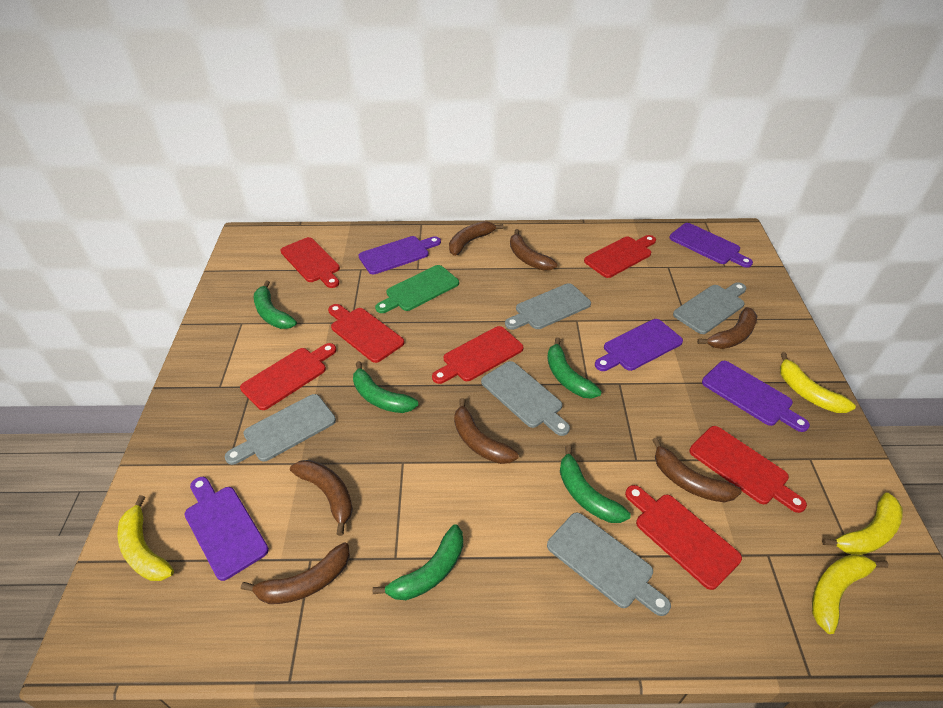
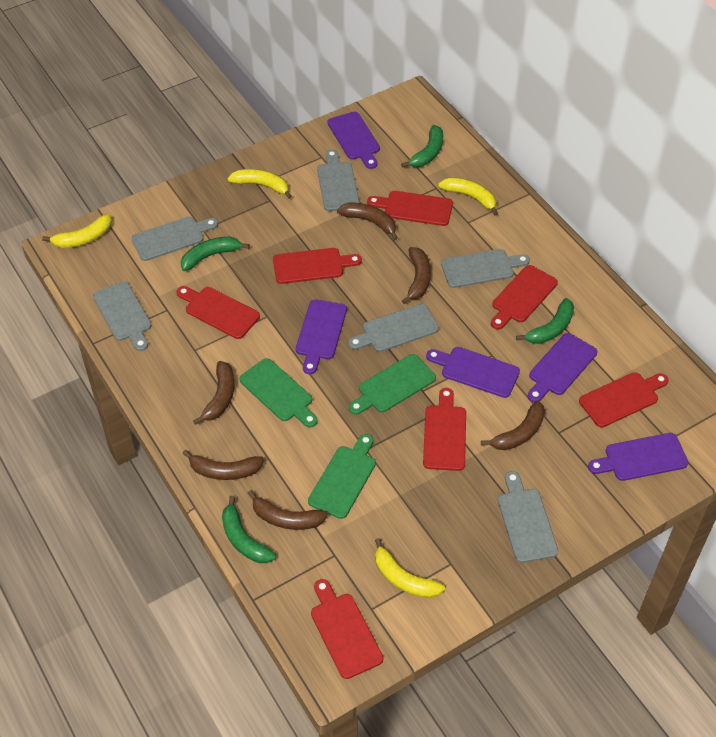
brown banana: [241,542,350,604] [290,460,353,536] [449,221,503,256] [454,398,519,464] [510,229,558,271] [652,438,742,502] [697,307,757,349] = 7 -> [182,450,264,480] [193,361,235,425] [248,490,328,530] [337,203,398,240] [402,247,431,304] [481,400,545,450] = 6
green banana: [254,281,297,329] [353,361,418,413] [373,524,463,600] [547,337,602,399] [560,445,631,523] = 5 -> [181,237,250,271] [222,496,276,563] [401,125,443,168] [516,298,574,344] = 4
green cutting board: [375,265,459,313] = 1 -> [239,358,318,427] [308,434,376,519] [349,354,436,415] = 3
grey cutting board: [225,394,336,465] [481,361,570,436] [505,283,591,330] [547,512,671,616] [673,282,746,334] = 5 -> [93,281,152,351] [132,216,218,261] [317,149,360,211] [348,304,439,352] [441,249,530,288] [498,471,558,563] = 6

